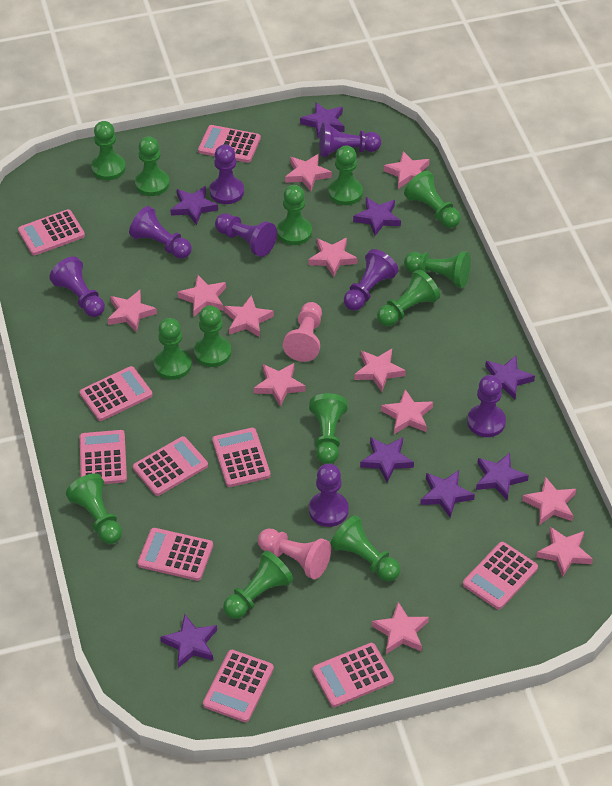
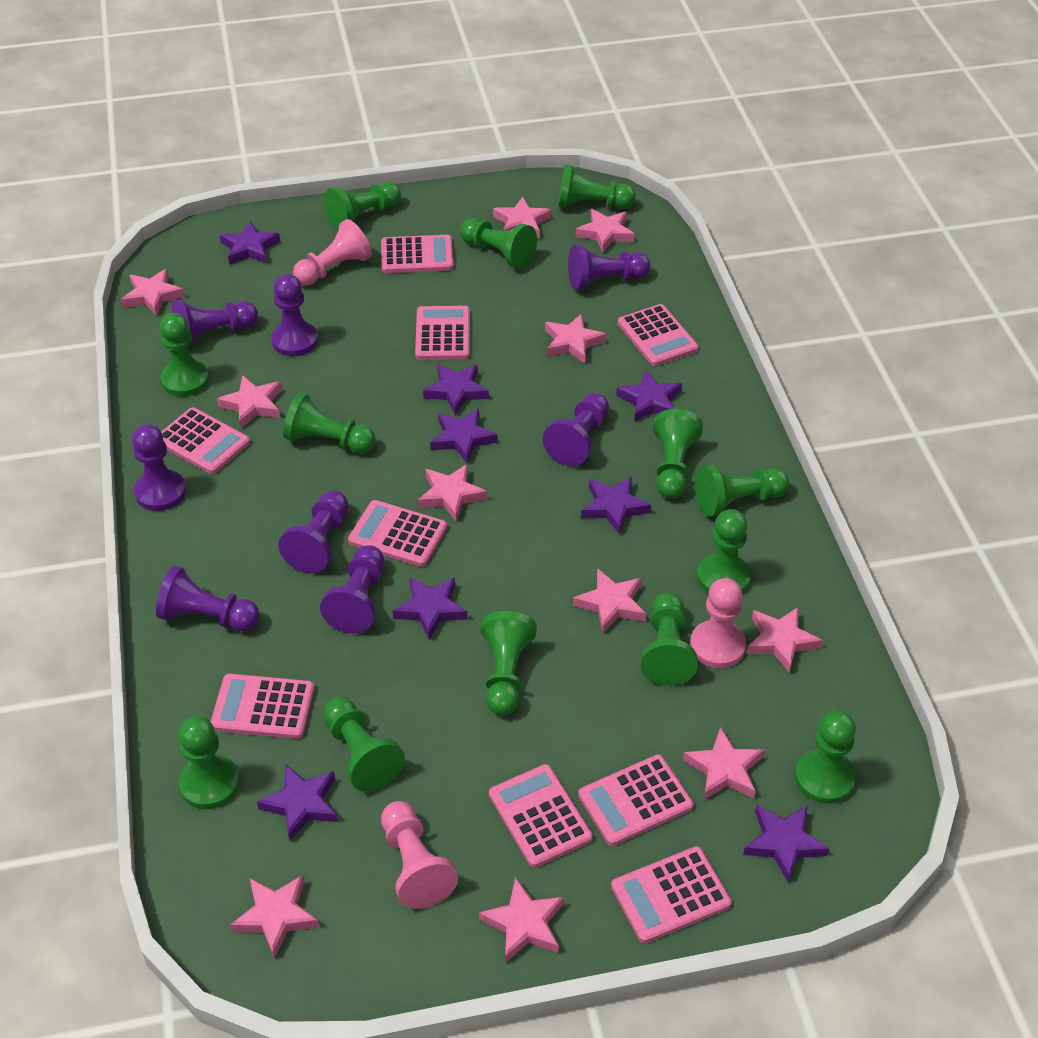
pink calculator: [18,209,85,255] [80,366,153,421] [80,430,127,484] [133,436,208,496] [138,528,213,581] [198,125,261,163] [203,650,274,722] [212,428,270,487] [313,643,394,707] [463,542,538,610] = 10 -> [161,407,250,474] [211,674,315,739] [348,500,447,567] [381,235,454,273] [415,306,470,360] [489,764,593,868] [578,754,694,846] [611,846,732,943] [618,304,698,366] = 9
pink pawn: [258,529,331,579] [283,302,322,362] = 2 -> [293,219,372,286] [381,801,458,909] [690,578,746,668] = 3
pink star: [107,290,157,332] [177,275,226,316] [224,295,274,337] [254,363,306,407] [285,154,332,191] [308,238,357,277] [354,349,406,392] [372,602,429,654] [381,389,433,434] [384,151,430,189] [522,476,576,525] [536,527,593,577] = 12 -> [121,269,185,316] [217,375,282,428] [230,875,319,959] [418,464,487,522] [479,877,564,963] [493,197,551,239] [545,314,606,364] [573,568,646,634] [576,209,635,253] [683,727,764,800] [746,607,823,673] = 11

